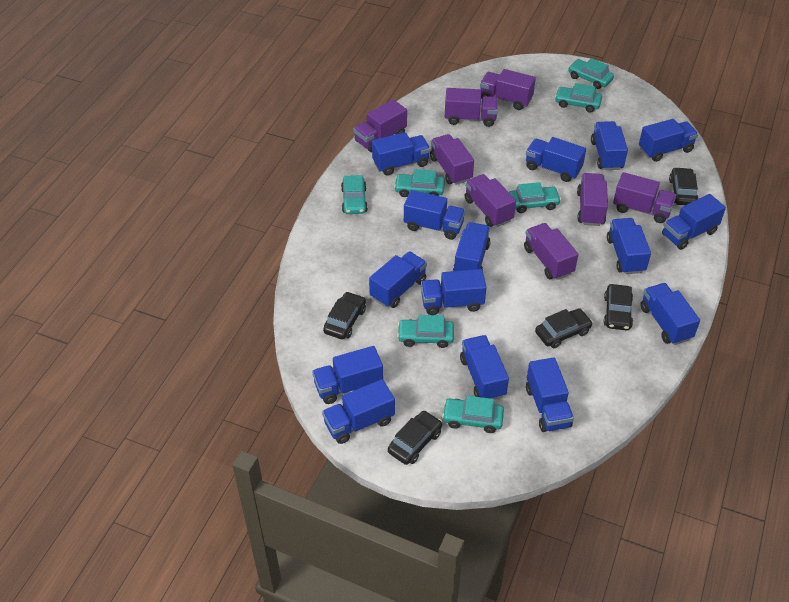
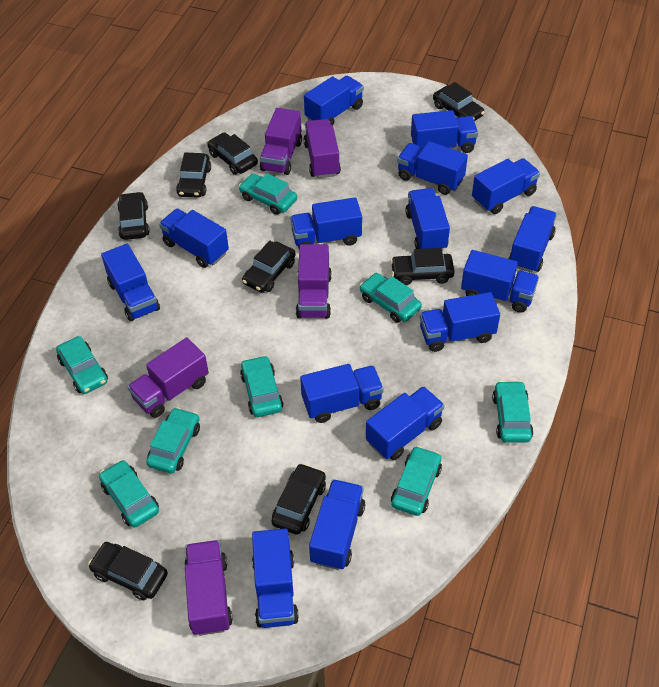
black car: [323,292,366,340] [388,410,442,465] [535,308,593,348] [604,284,633,331] [669,167,698,205] = 5 -> [88,542,168,600] [117,192,150,240] [176,153,211,198] [207,132,258,175] [242,241,296,293] [271,463,326,535] [390,248,455,285] [433,82,485,121] = 8
purple truck: [353,99,407,152] [430,134,474,185] [445,88,498,127] [465,174,516,227] [480,69,536,110] [524,223,578,280] [577,173,608,226] [613,172,676,223] = 8 -> [128,337,209,418] [185,540,233,636] [260,108,302,175] [296,244,332,319] [303,119,341,178] = 5
turquoise car: [341,175,368,214] [394,169,445,197] [397,315,454,348] [442,396,504,433] [509,182,561,213] [555,83,602,113] [568,58,614,89] = 7 -> [56,336,108,394] [99,460,159,528] [146,407,200,474] [239,173,297,215] [240,355,283,417] [360,273,422,323] [391,446,442,516] [492,381,533,443] = 8

